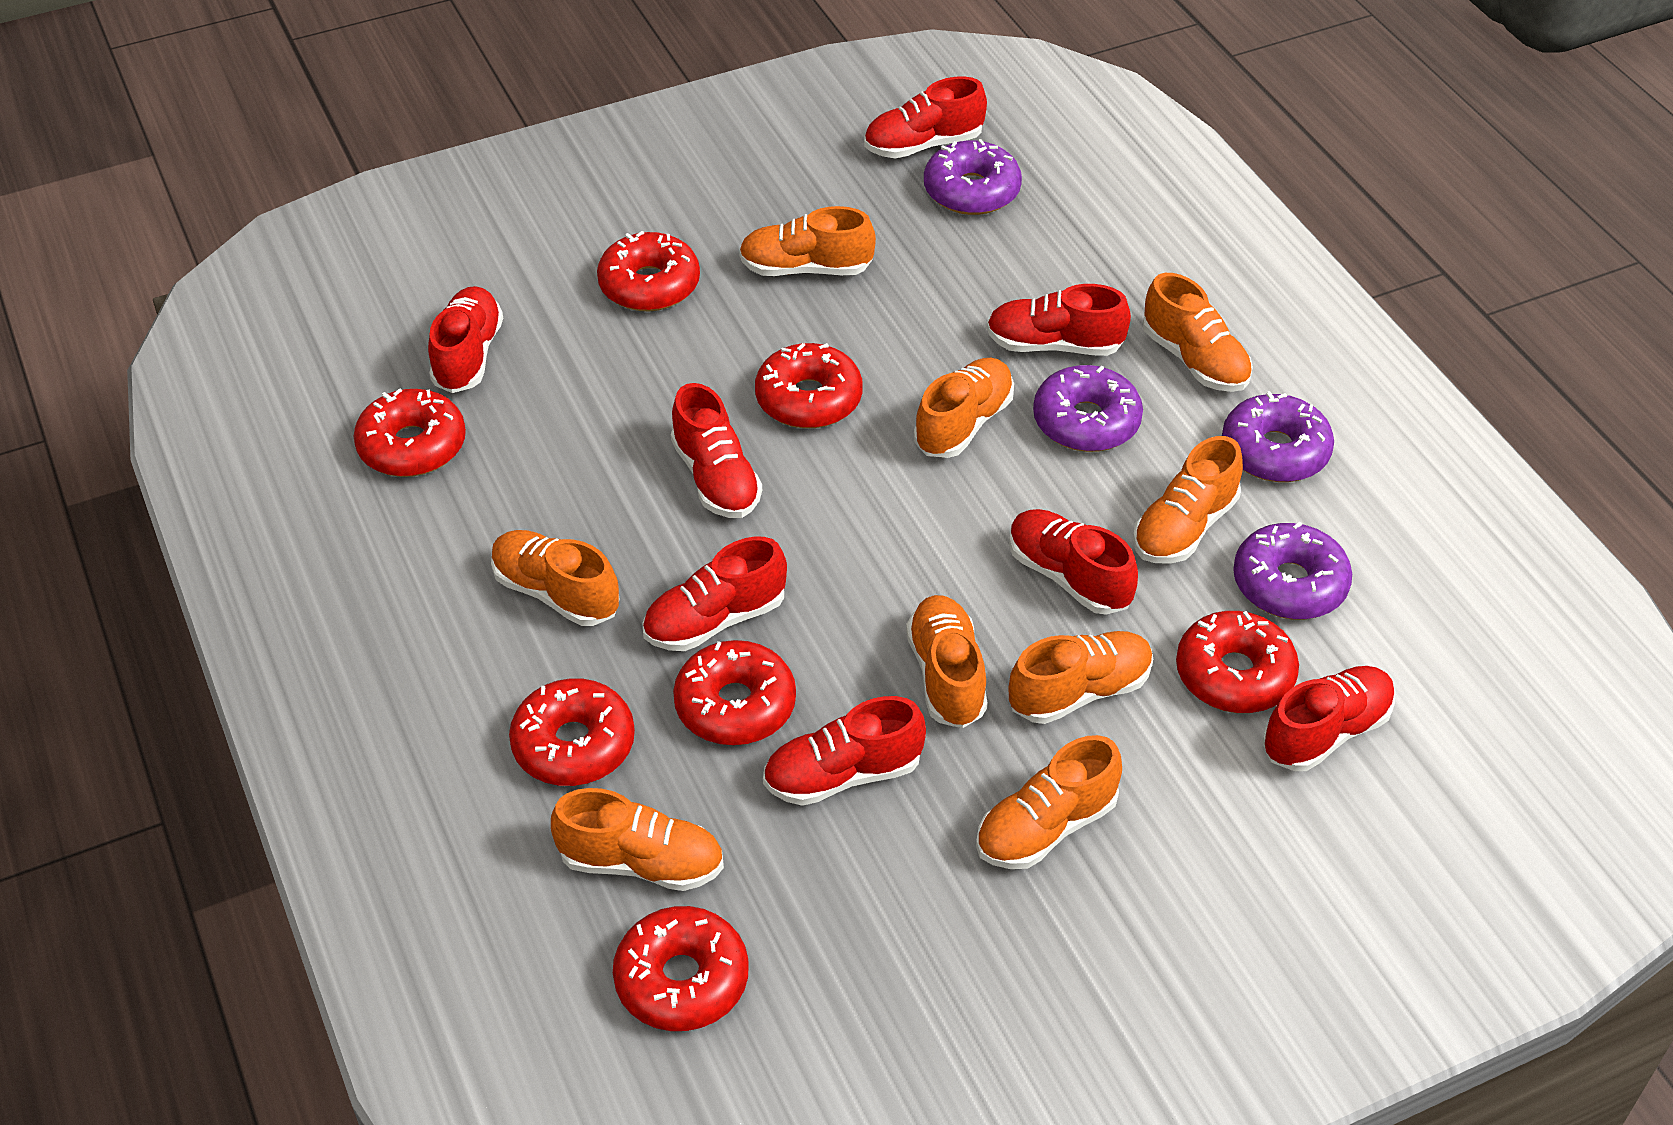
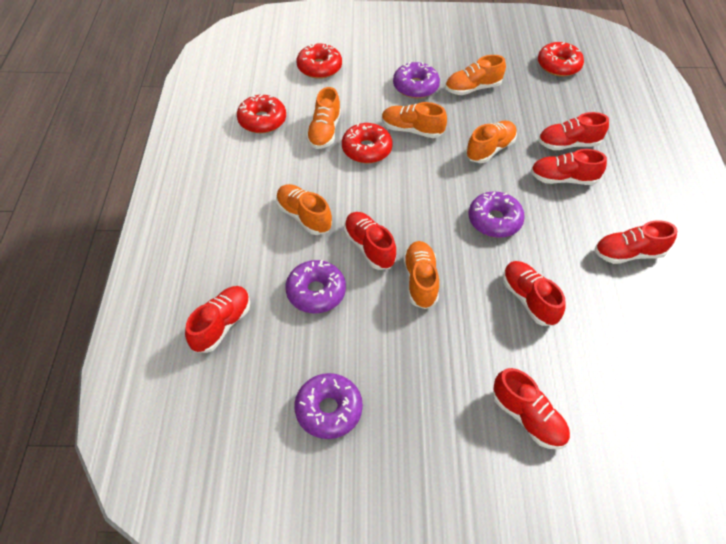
orange shoe: [491,530,620,626] [551,788,724,891] [739,206,876,276] [906,595,988,728] [914,358,1014,458] [976,735,1122,869] [1009,631,1153,724] [1133,436,1243,563] [1143,273,1253,392] = 9 -> [276,184,332,235] [306,87,341,149] [382,102,447,138] [403,241,439,309] [445,55,506,95] [466,121,517,163] = 6
red donut: [354,388,466,477] [509,678,635,786] [597,231,700,311] [613,906,748,1031] [673,640,796,745] [755,343,863,428] [1176,611,1299,713] = 7 -> [237,94,286,133] [296,43,342,79] [342,123,393,163] [538,42,584,77] = 4
red shoe: [428,286,503,393] [642,536,787,651] [671,383,762,518] [763,696,926,806] [864,76,987,158] [987,284,1131,356] [1009,509,1138,615] [1262,666,1395,771] = 8 -> [185,286,250,353] [344,212,396,270] [493,368,570,450] [503,261,565,326] [531,149,607,185] [538,112,609,150] [595,220,677,264] = 7

